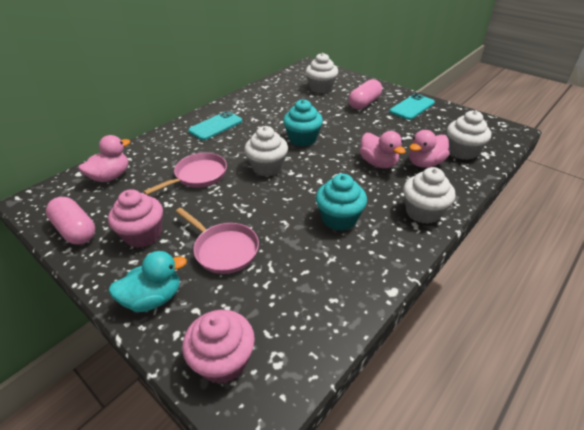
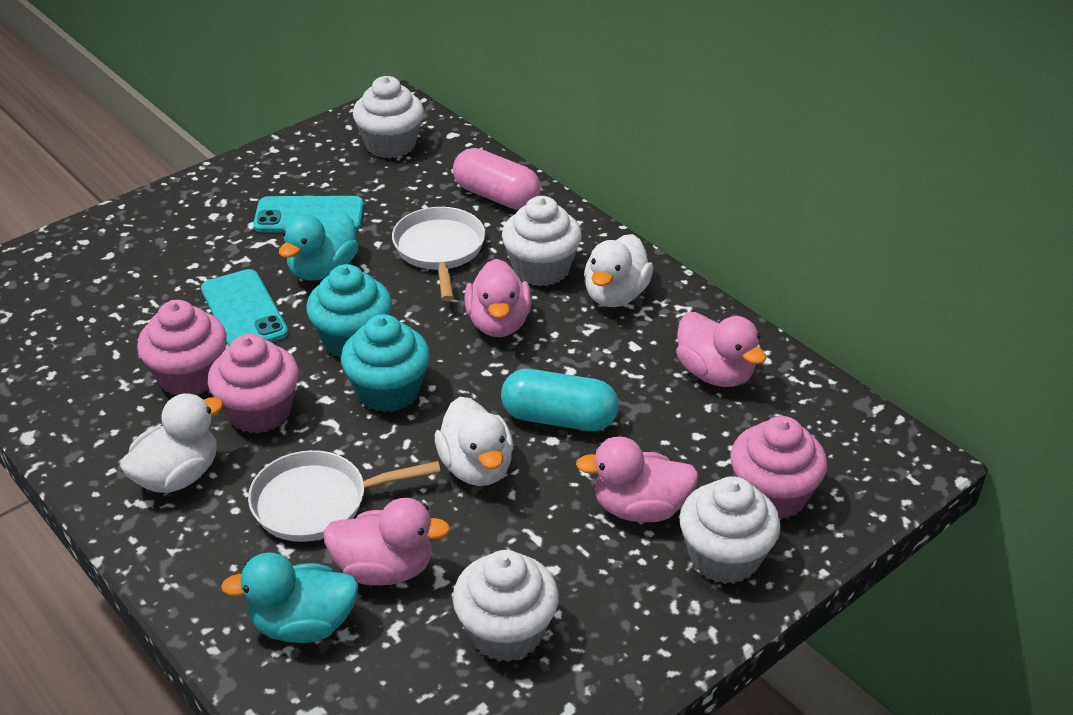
pink capsule: [46,197,95,245] [349,79,382,109] = 2 -> [453,148,541,210] = 1
pink cupcake: [108,189,163,248] [182,310,255,384] = 2 -> [137,300,227,395] [208,334,299,433] [731,416,827,520] = 3
pink duck: [79,135,130,182] [360,131,406,168] [409,130,450,168] = 3 -> [323,498,450,585] [464,259,532,337] [576,436,699,522] [676,312,766,387] = 4
pink pan: [143,153,227,195] [176,208,259,274] = 2 -> none = 0
turquoise capsule: none = 0 -> [501,369,619,431] = 1
turquoise duck: [109,251,187,312] = 1 -> [221,552,359,643] [279,212,358,281] = 2
white duck: none = 0 -> [120,393,224,493] [435,397,513,486] [584,234,653,307] = 3
white pan: none = 0 -> [248,450,441,542] [392,207,485,301] = 2

